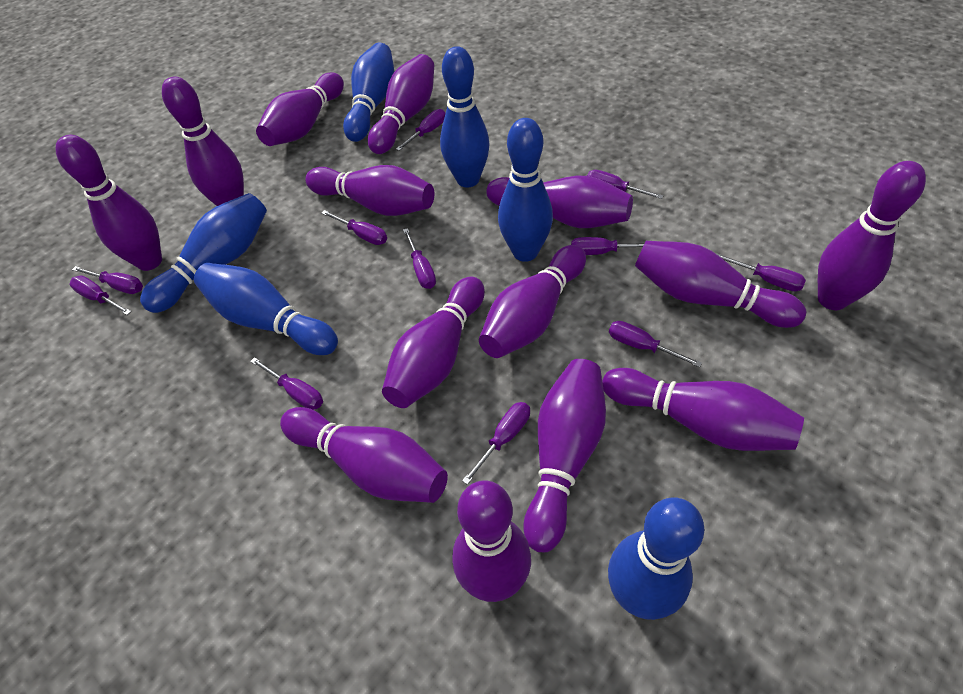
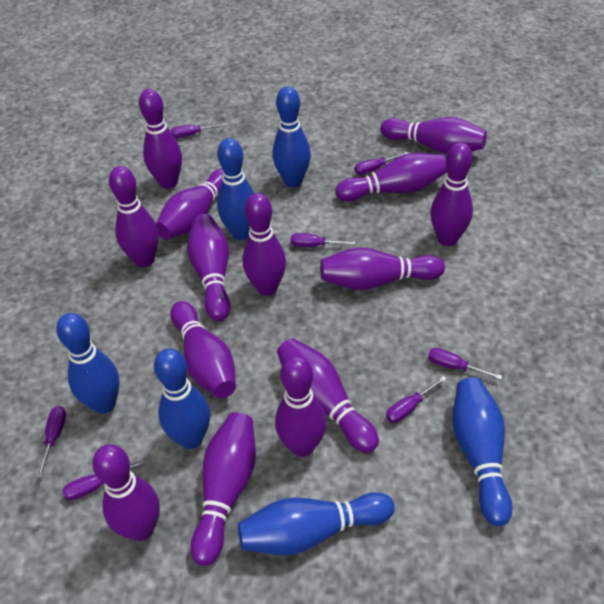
purple screwdriver: [70,275,131,315] [72,266,143,294] [250,357,323,410] [321,210,387,245] [396,109,445,151] [403,228,436,289] [462,402,530,485] [571,237,645,255] [587,170,664,199] [609,321,702,368] [715,253,806,291] = 11 -> [37,406,66,478] [63,460,144,500] [171,123,227,138] [290,233,355,247] [355,152,409,175] [386,376,446,423] [428,348,502,380] = 7

